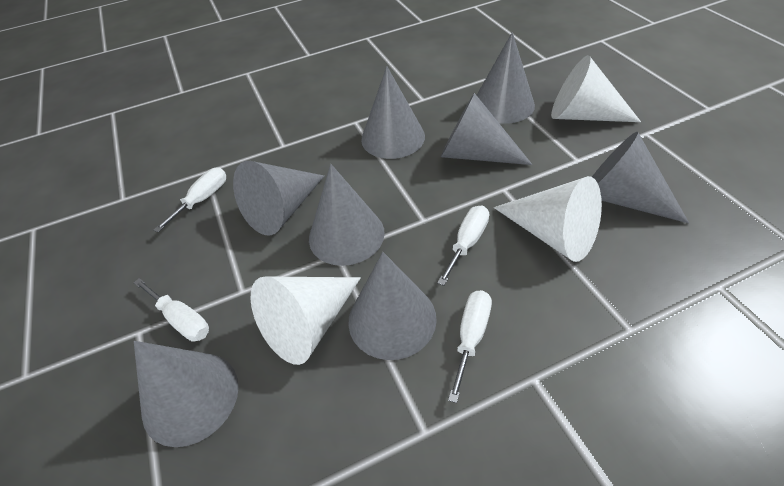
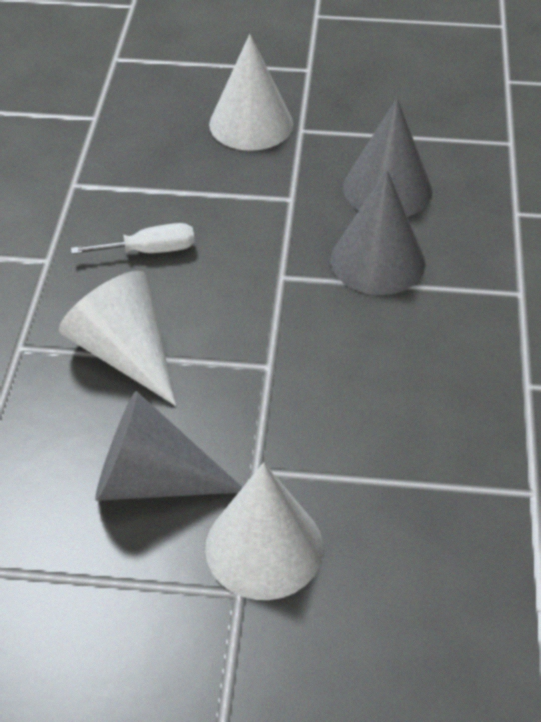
grey cone: [134,341,239,447] [233,161,324,235] [309,164,385,266] [348,252,437,360] [361,66,425,159] [441,93,533,165] [477,32,535,124] [592,132,689,223] = 8 -> [95,391,243,501] [331,170,426,295] [343,98,432,217] = 3
white screwdriver: [133,278,209,342] [154,167,226,232] [437,205,489,286] [448,290,492,403] = 4 -> [71,223,195,254] = 1

